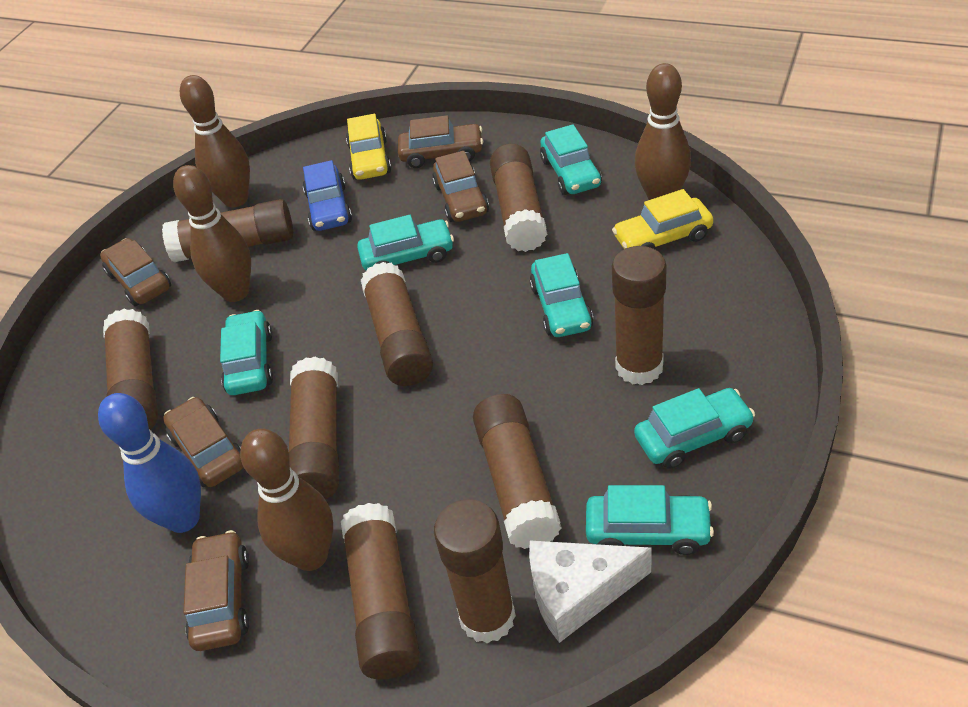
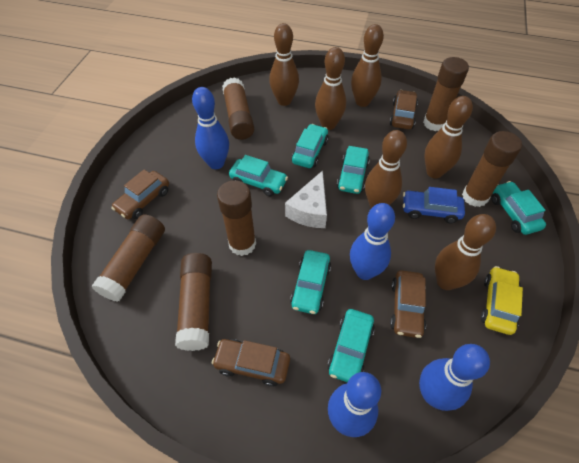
blue bowling pin: [98,393,201,533] = 1 -> [192,87,229,169] [328,372,381,437] [350,203,395,280] [419,344,490,411] = 4
brown bowling pin: [173,165,251,302] [180,75,250,207] [240,429,333,571] [635,63,691,200] = 4 -> [269,23,299,106] [315,47,346,130] [351,24,384,107] [365,130,407,208] [425,96,473,178] [435,214,496,290] = 6
brown car: [100,238,171,306] [163,397,244,487] [183,530,249,651] [398,115,483,168] [432,151,489,222] = 5 -> [111,170,169,219] [212,339,290,387] [390,90,418,129] [390,270,426,338] = 4
brown glue stick: [103,309,158,429] [162,199,293,262] [289,356,339,499] [341,503,420,679] [361,262,433,386] [434,499,516,644] [473,394,562,549] [490,144,548,252] [612,246,667,385] = 9 -> [92,214,165,302] [175,253,212,351] [217,180,256,256] [222,77,254,140] [423,57,469,131] [462,131,522,207] = 6
yellow car: [346,114,391,180] [612,189,713,249] = 2 -> [481,266,523,335] = 1

